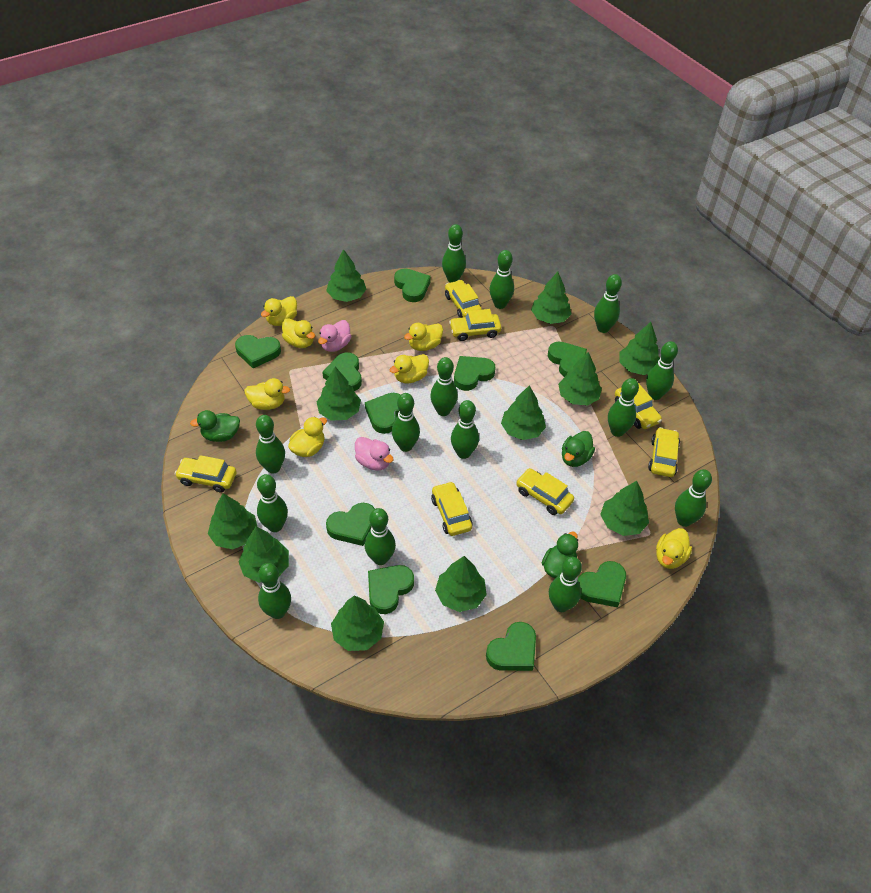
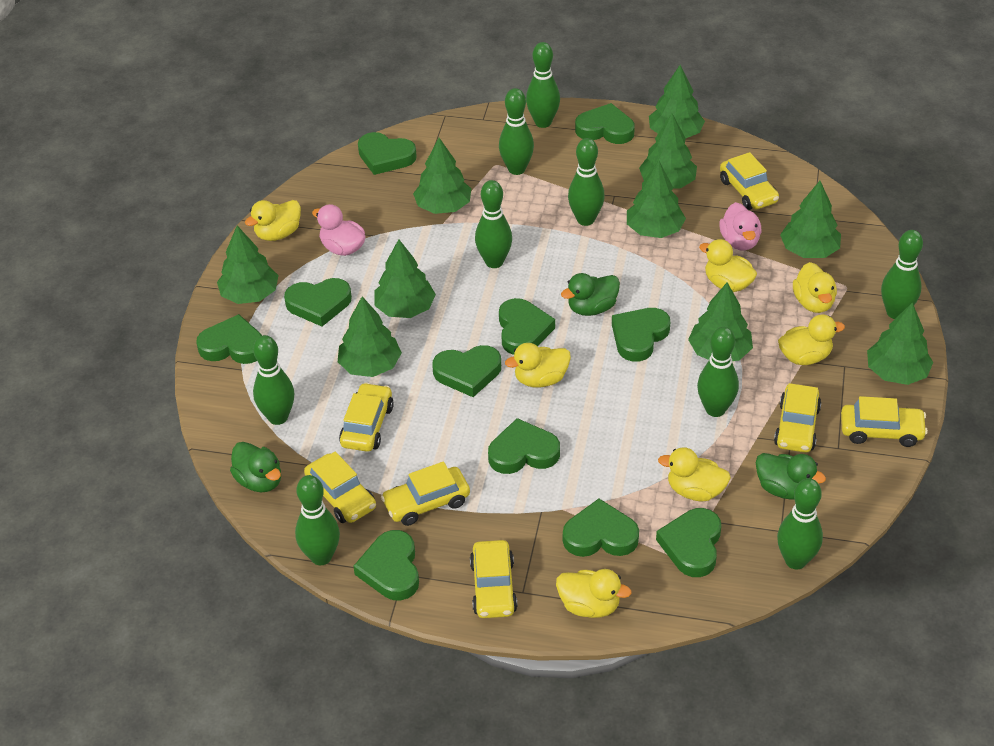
green bowling pin: [256,415,285,474] [257,474,288,532] [258,563,291,619] [365,508,396,565] [392,393,420,452] [430,357,458,416] [442,224,466,283] [451,400,479,459] [490,250,514,309] [549,557,582,612] [594,274,622,333] [608,378,639,437] [646,341,678,400] [675,469,712,527] = 14 -> [253,335,294,425] [295,475,340,565] [475,180,512,268] [499,88,534,175] [526,42,560,128] [568,138,605,226] [697,327,739,417] [777,478,823,569] [881,230,923,319] = 9
green heart: [235,335,281,368] [322,353,362,391] [326,503,375,546] [365,393,401,434] [368,565,414,614] [394,269,431,302] [454,356,496,391] [486,622,536,671] [548,341,587,377] [578,561,626,607] = 10 -> [196,314,262,364] [284,278,352,327] [353,530,419,601] [358,132,417,175] [432,345,501,397] [488,418,560,474] [499,298,555,355] [563,499,639,557] [575,103,635,144] [612,308,670,362] [656,508,721,577] = 11
green tree: [208,493,257,550] [238,526,289,583] [317,367,361,421] [326,249,367,302] [331,595,384,651] [435,556,487,612] [501,385,546,440] [531,272,571,324] [558,352,602,406] [600,481,649,536] [620,322,660,375] = 11 -> [217,226,278,304] [338,296,402,377] [374,239,436,318] [413,138,471,214] [627,161,686,238] [639,113,697,189] [649,65,705,138] [688,282,753,361] [780,181,841,258] [867,303,933,385] = 10

